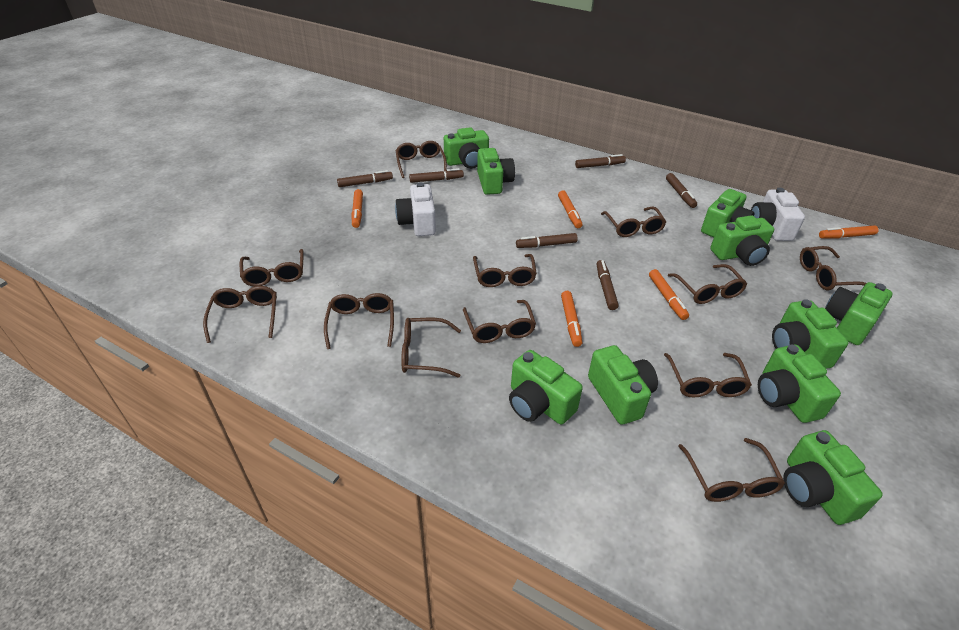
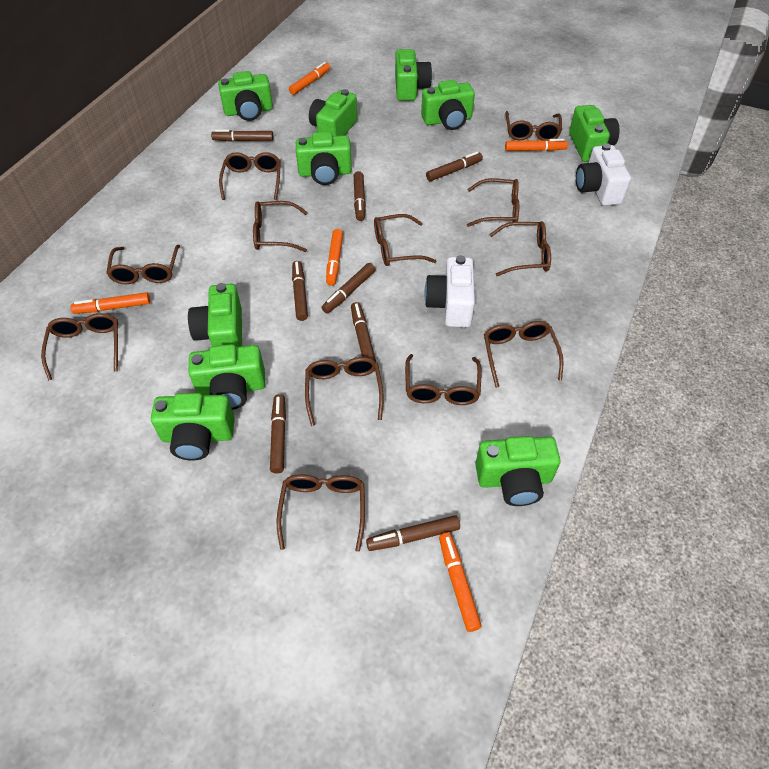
brown marker: [337,170,393,187] [409,168,464,183] [516,233,578,248] [575,154,626,168] [597,260,619,310] [666,173,697,208] = 6 -> [211,130,273,142] [270,394,286,474] [292,261,308,321] [322,263,375,313] [351,302,376,362] [354,171,366,221] [366,515,460,551] [426,152,483,181] = 8

